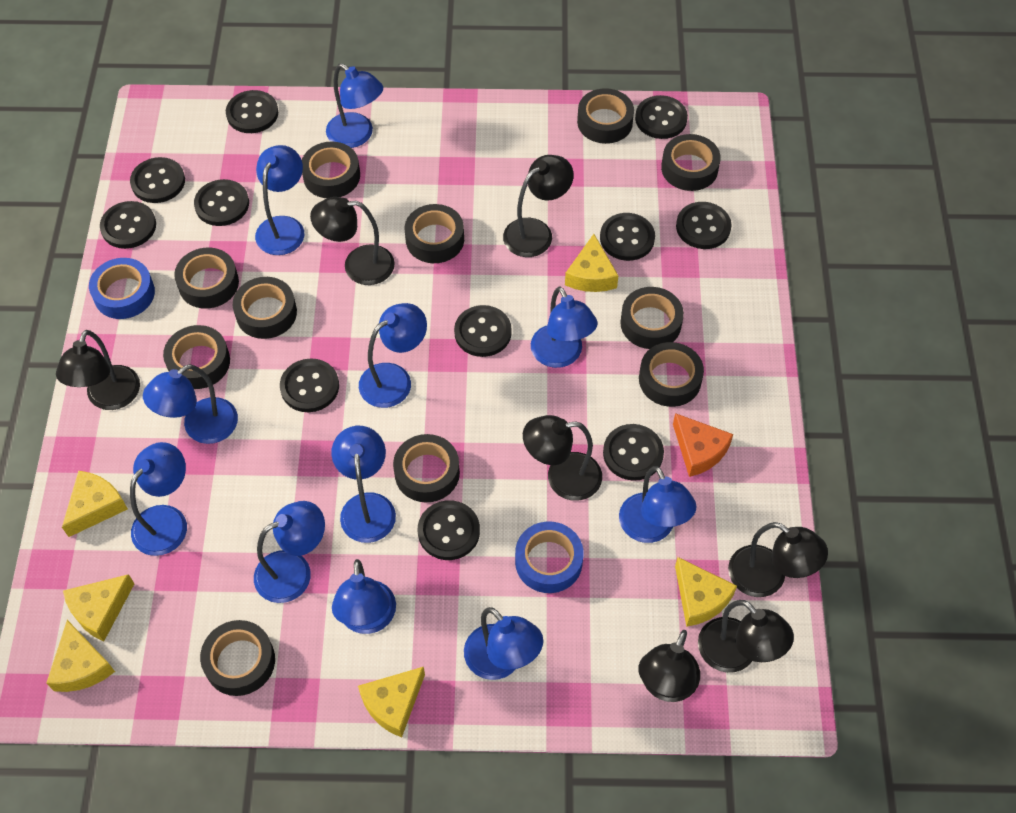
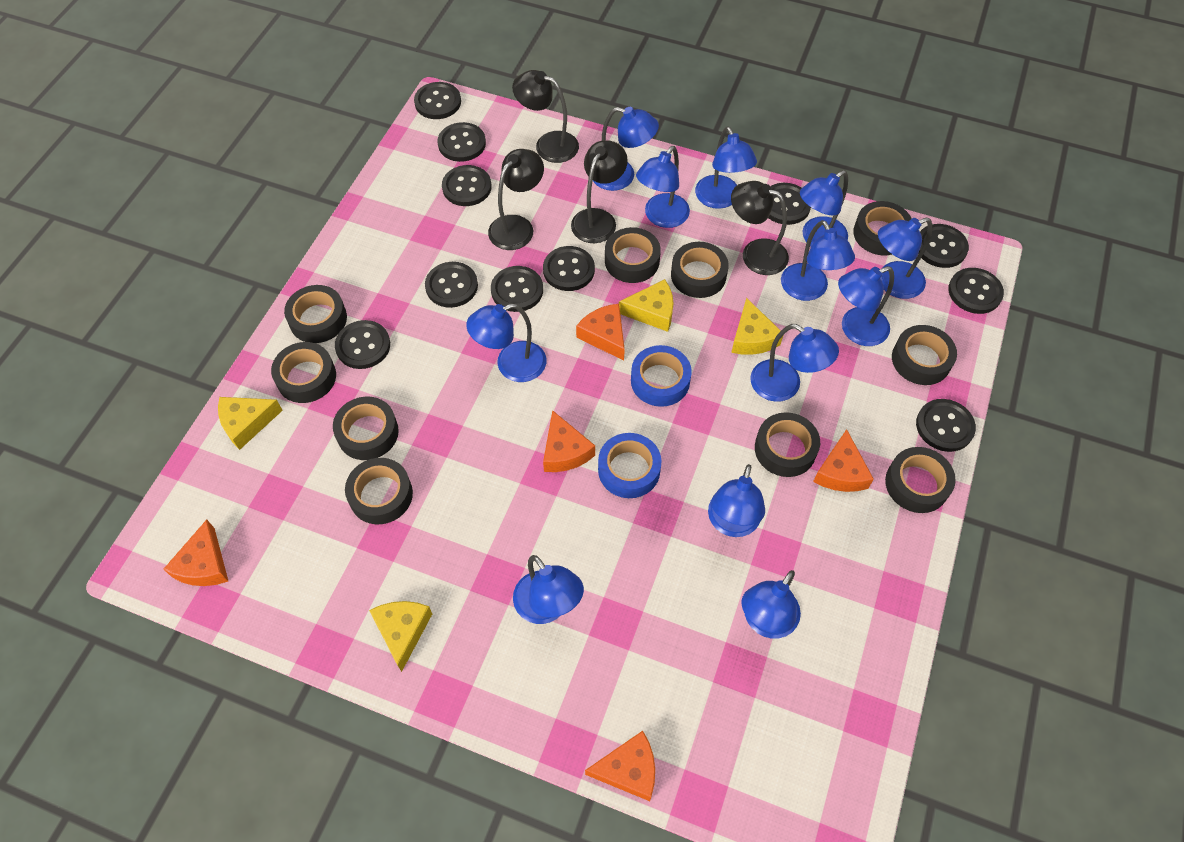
black lamp: [56,330,140,410] [310,197,395,285] [503,155,574,257] [523,415,602,501] [638,630,700,702] [698,600,794,673] [728,522,828,597] = 7 -> [488,149,544,250] [512,70,579,163] [571,140,628,243] [731,181,789,275] = 4
black tape: [163,325,230,389] [174,248,239,309] [200,620,275,696] [233,277,297,339] [302,142,360,198] [393,434,460,502] [405,204,464,263] [577,88,634,144] [620,287,684,349] [639,342,704,407] [661,134,721,191] = 11 -> [271,342,336,403] [284,285,347,343] [333,397,399,460] [345,458,413,524] [605,227,661,283] [671,242,729,298] [755,412,820,477] [853,201,912,255] [885,447,956,513] [892,325,957,385] = 10
blue lamp: [130,442,187,556] [143,364,238,444] [254,501,325,603] [255,145,304,255] [326,63,383,148] [331,426,396,543] [332,559,396,634] [359,303,427,408] [464,607,543,680] [531,287,598,368] [619,466,697,543] = 11 -> [466,303,546,382] [513,555,584,624] [593,107,659,191] [636,146,690,228] [695,126,757,209] [708,464,765,537] [741,570,801,639] [750,324,839,402] [781,220,855,301] [800,170,848,246] [838,266,894,346] [878,217,932,299] = 12
orange cheese: [673,413,733,477] = 1 -> [164,520,228,586] [543,410,595,472] [576,304,625,361] [585,731,655,801] [813,429,874,492] = 5
yellow cheese: [47,620,115,692] [62,471,128,537] [63,574,135,641] [358,667,425,737] [565,234,618,292] [675,557,737,627] = 6 -> [218,397,283,450] [369,601,432,672] [619,279,674,332] [731,298,783,355] = 4

